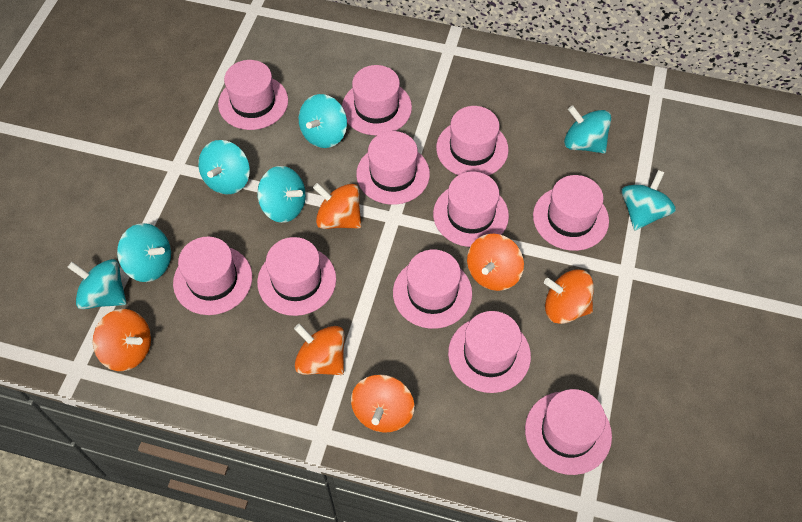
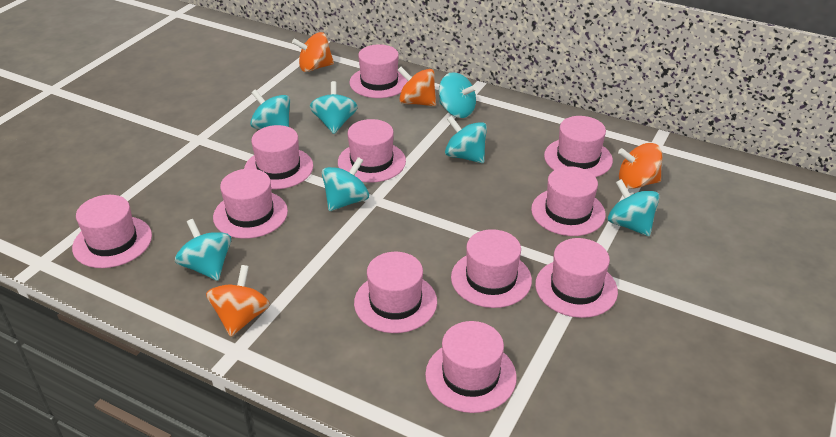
orange spinning top: [93,309,151,371] [294,324,345,375] [313,183,361,229] [351,374,414,433] [467,234,524,291] [544,269,594,324] = 6 -> [206,265,270,337] [292,32,334,72] [397,67,436,106] [618,143,663,189] = 4

